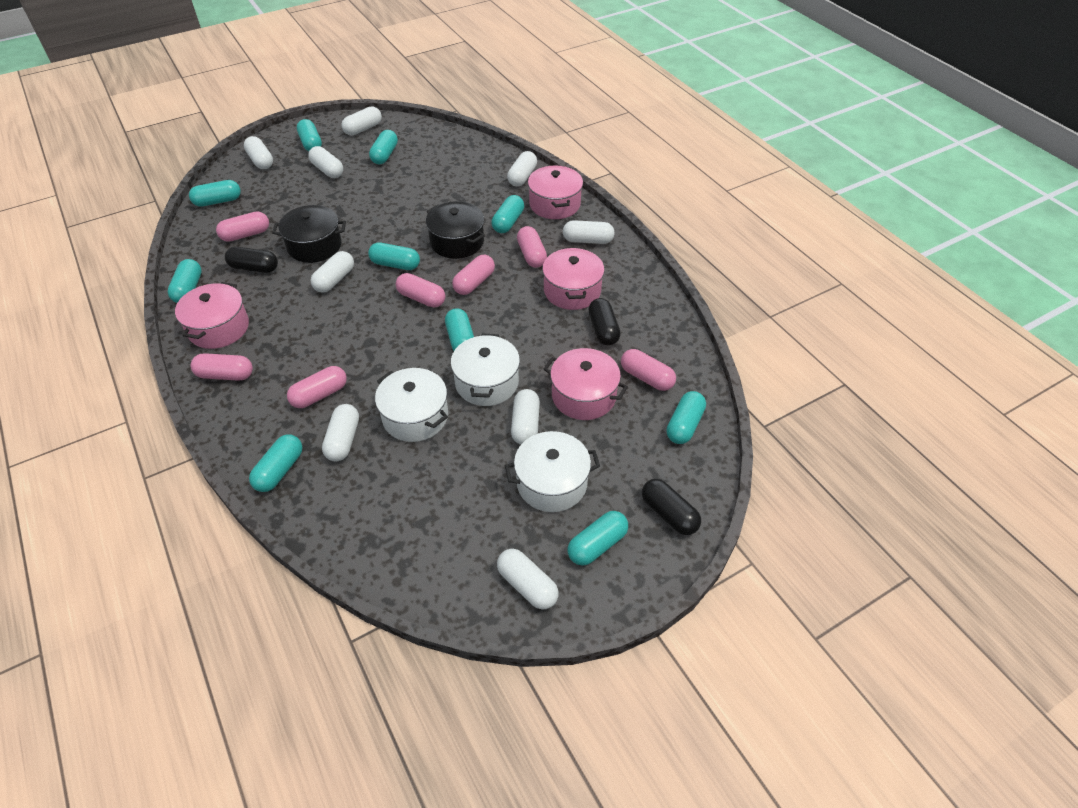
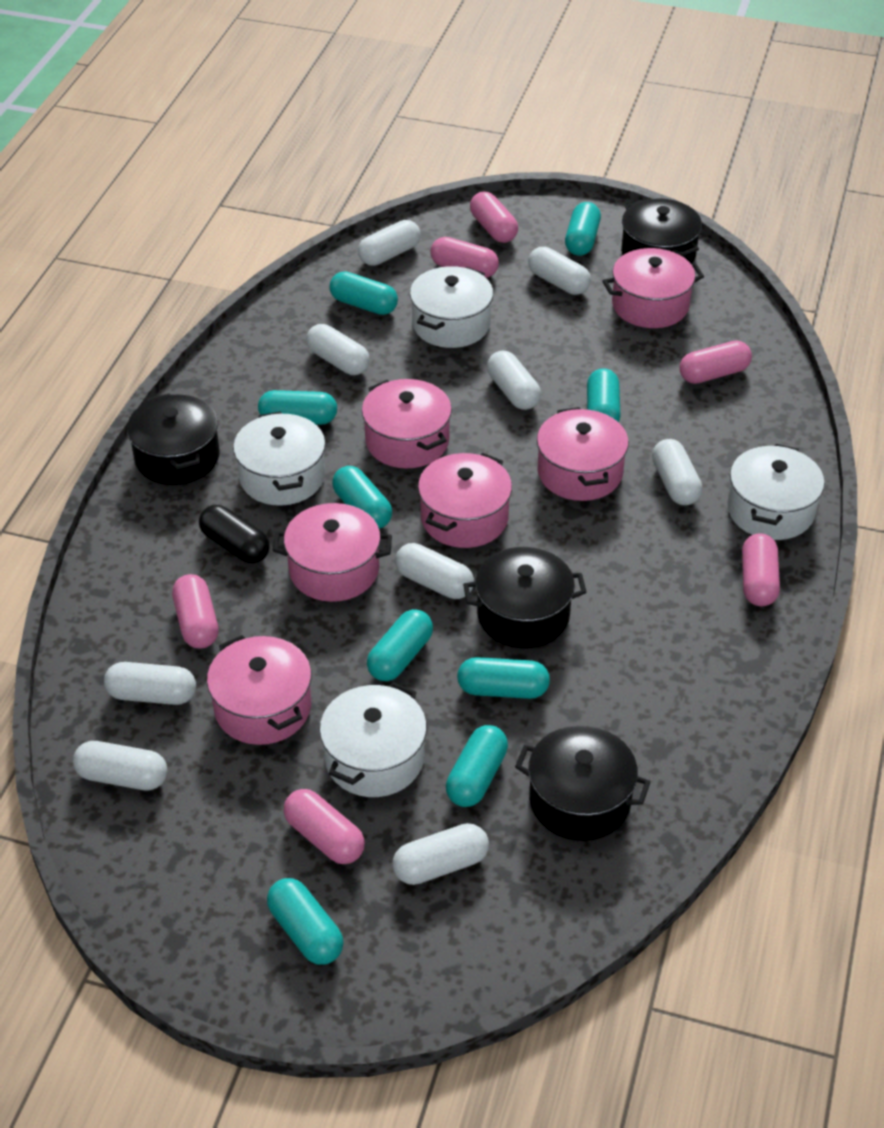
black capsule: [225,247,278,273] [588,298,621,345] [642,479,701,535] = 3 -> [199,505,269,564] = 1
black pot: [272,205,346,263] [426,201,485,259] = 2 -> [127,393,219,485] [463,547,586,648] [515,725,651,841] [621,198,702,264] = 4
pink capsule: [191,353,253,381] [216,211,269,242] [287,366,347,408] [396,273,445,307] [452,255,495,295] [517,226,547,268] [621,349,676,391] = 7 -> [172,574,219,649] [284,789,365,864] [430,237,499,278] [470,192,518,243] [680,340,752,384] [742,533,780,606] = 6
pink pot: [175,282,249,349] [528,165,583,219] [542,247,604,310] [544,348,628,420] = 4 -> [207,635,312,745] [273,503,392,602] [362,379,452,468] [418,453,512,548] [537,407,629,501] [603,248,704,328] = 6
turquoise capsule: [168,259,202,303] [189,180,241,207] [249,434,303,492] [297,119,322,151] [368,242,420,270] [369,130,398,164] [445,308,474,351] [491,195,524,233] [567,511,628,566] [666,391,706,444] = 10 -> [258,390,337,425] [267,878,344,965] [330,271,398,315] [332,466,392,529] [367,609,433,681] [446,725,508,807] [457,657,550,699] [565,202,601,256] [587,368,621,422] = 9
white pot: [375,368,448,442] [451,333,520,406] [505,431,600,512] = 3 -> [233,412,326,506] [320,682,427,797] [410,266,493,348] [727,444,825,540] = 4

